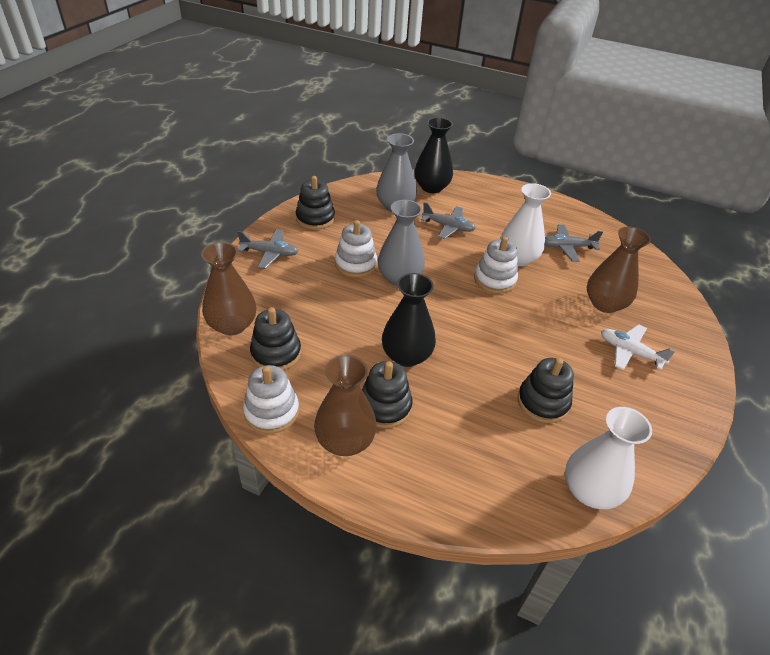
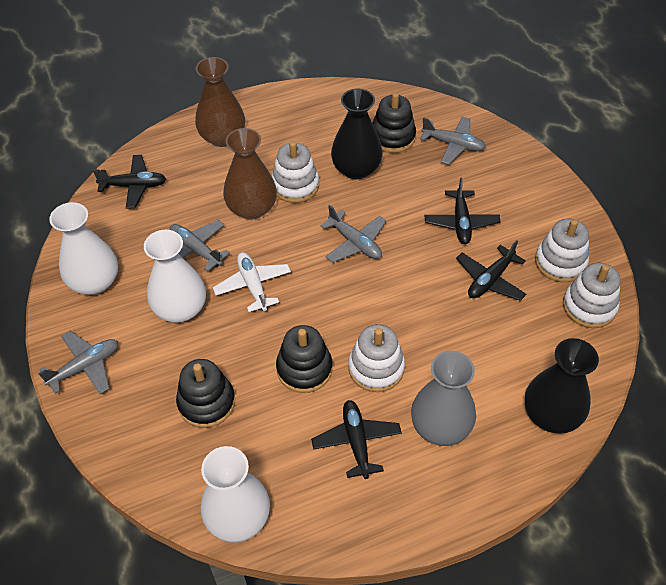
black plane: none = 0 -> [93,155,166,209] [311,400,402,479] [424,178,500,244] [456,240,527,301] = 4
black stacking toy: [250,307,301,370] [296,176,335,230] [362,361,412,428] [517,358,574,423] = 4 -> [176,359,235,428] [276,325,333,393] [372,92,416,153] = 3
brown vase: [201,242,256,335] [314,355,377,456] [587,227,651,313] = 3 -> [195,57,245,147] [223,128,277,220] = 2
grey plane: [237,229,299,269] [421,202,476,239] [545,225,603,262] = 3 -> [38,331,118,394] [169,220,230,271] [320,205,386,263] [420,116,486,165] = 4
grey vase: [376,133,417,212] [378,200,425,286] = 2 -> [411,351,476,446] = 1
white stacking toy: [243,365,299,434] [335,220,377,277] [474,236,518,294] = 3 -> [272,141,319,203] [348,324,405,392] [535,219,589,282] [563,263,620,328] = 4
white vase: [500,183,551,266] [565,407,652,509] = 2 -> [49,202,118,295] [144,230,206,323] [200,446,270,543] = 3

